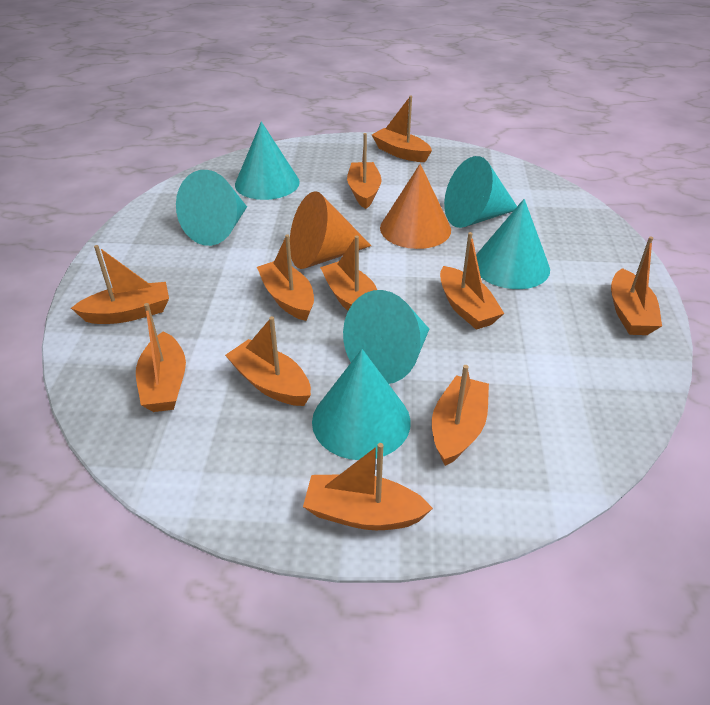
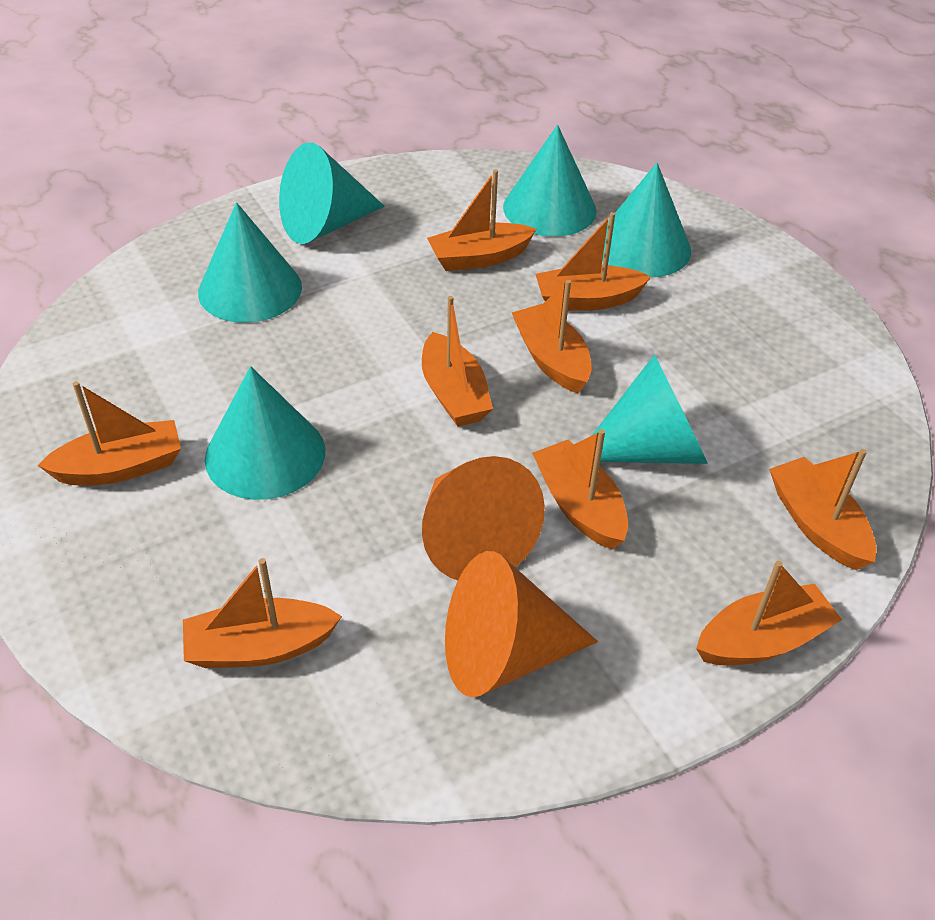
orange boat: [71,245,169,324] [136,303,186,412] [225,316,311,406] [257,234,314,321] [303,443,433,530] [320,235,377,311] [347,133,382,209] [372,96,432,162] [432,365,489,466] [440,232,505,330] [611,237,662,335] = 11 -> [37,381,181,485] [183,558,342,668] [422,296,493,427] [427,170,536,271] [512,280,592,393] [532,429,628,550] [535,212,651,311] [696,561,842,665] [769,449,877,570] = 9

